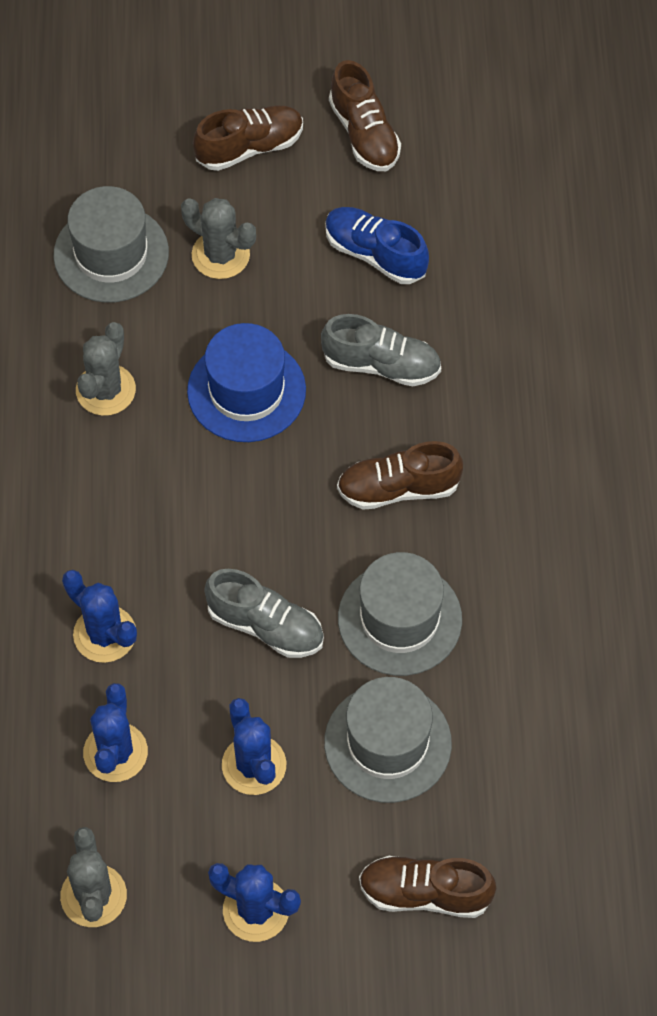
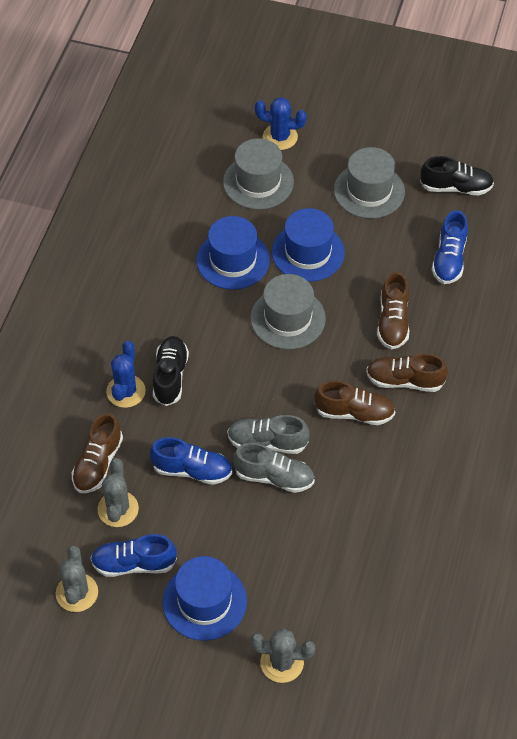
black shoe: none = 0 -> [153,336,189,406] [420,156,494,195] = 2
blue cactus: [62,570,137,663] [83,683,148,782] [208,863,301,942] [222,698,287,795] = 4 -> [106,341,146,408] [255,97,307,150] = 2
blue hat: [187,323,306,442] = 1 -> [163,556,247,641] [196,216,270,290] [272,208,345,282] = 3
blue shoe: [325,207,429,284] = 1 -> [90,534,177,577] [150,437,232,485] [432,210,468,284] = 3

